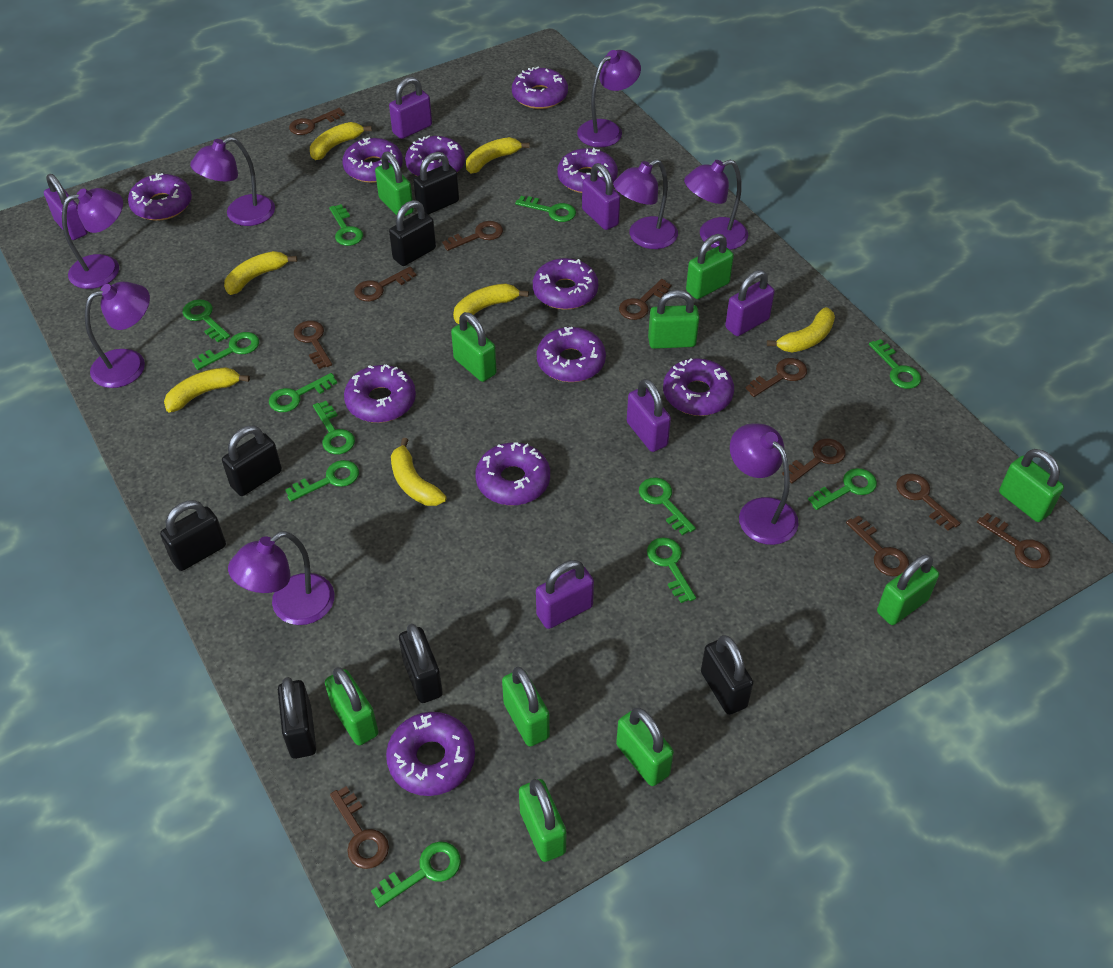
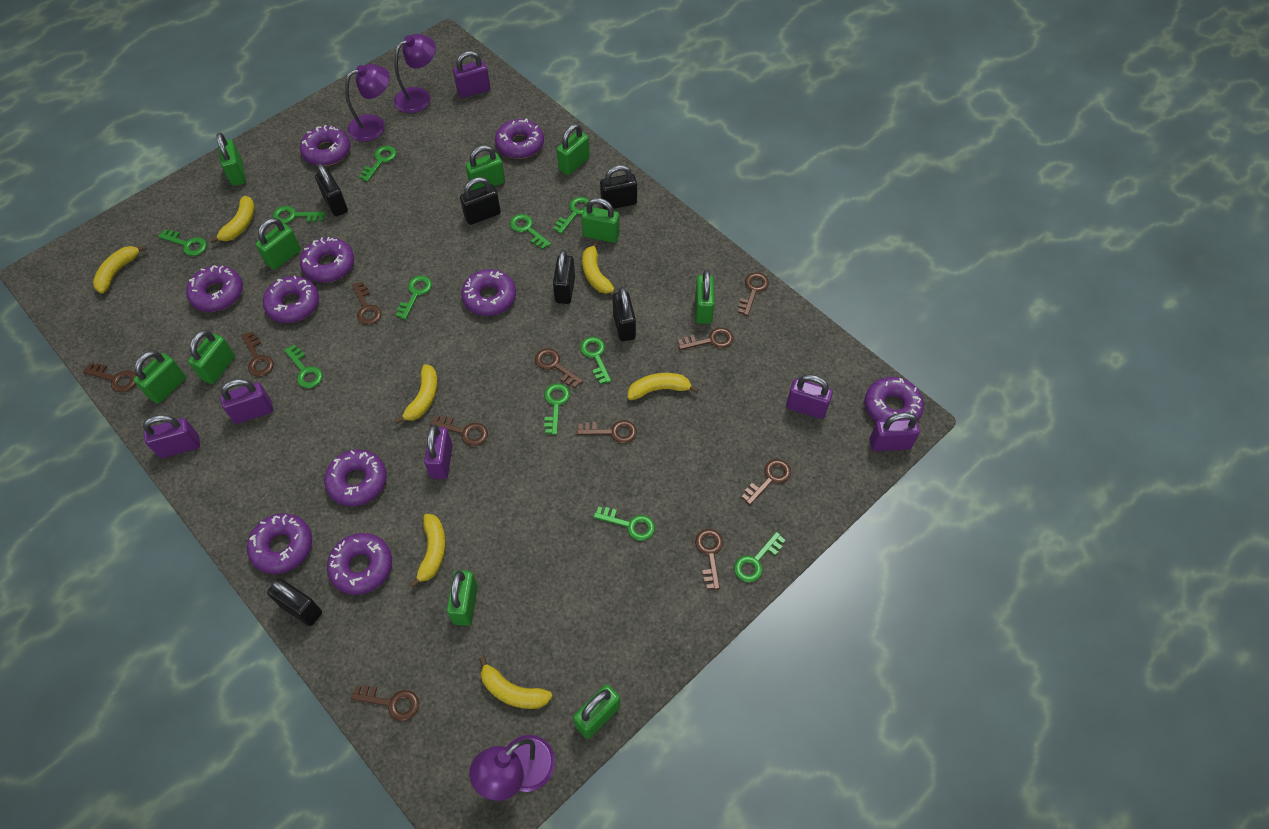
black padlock: [160,500,226,571] [222,426,282,496] [278,677,316,759] [389,200,436,266] [399,624,443,703] [413,152,459,215] [701,635,753,715] = 7 -> [267,579,322,626] [315,164,348,216] [460,177,501,225] [553,250,575,304] [600,165,637,210] [612,287,636,341] = 6
green key: [182,299,230,342] [192,332,259,370] [269,373,337,412] [285,460,359,502] [313,401,355,454] [329,204,363,246] [371,842,461,908] [515,196,576,222] [639,477,696,535] [647,537,696,603] [808,468,877,510] [869,339,921,389] = 12 -> [158,229,207,256] [273,206,326,224] [284,345,323,388] [359,146,397,182] [396,276,432,320] [510,214,551,249] [544,383,570,435] [553,197,589,234] [580,337,611,384] [593,507,655,541] [734,532,785,582] = 11
purple donut: [128,173,192,221] [342,137,403,183] [344,364,416,423] [386,712,475,796] [405,135,465,176] [475,442,550,505] [512,67,568,109] [533,258,598,310] [537,327,606,382] [557,148,618,193] [663,358,734,416] = 11 -> [186,265,243,312] [247,513,312,574] [263,276,319,323] [300,125,350,166] [300,237,354,283] [324,449,387,506] [327,533,392,595] [461,269,516,316] [495,119,544,159] [864,377,924,422] = 10
purple lamp: [62,188,123,289] [85,282,150,388] [190,137,275,226] [228,531,335,625] [577,50,641,147] [613,159,678,249] [684,160,748,250] [730,423,799,545] = 8 -> [345,64,390,142] [394,34,436,113] [469,735,555,801] = 3

